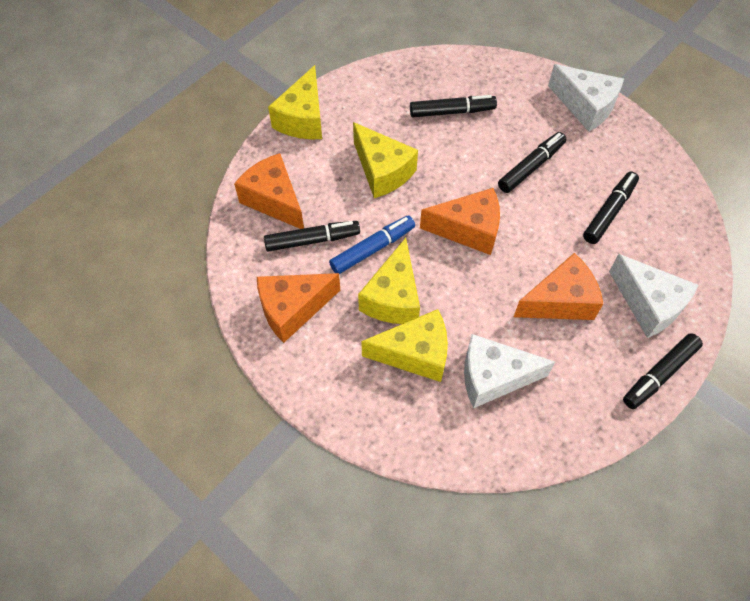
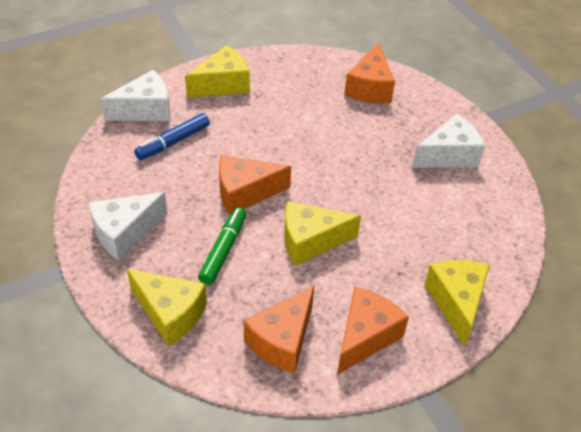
black marker: [264,221,360,252] [410,95,497,117] [498,132,566,193] [583,171,639,244] [623,333,703,409] = 5 -> none = 0
green marker: none = 0 -> [198,207,246,285] = 1

